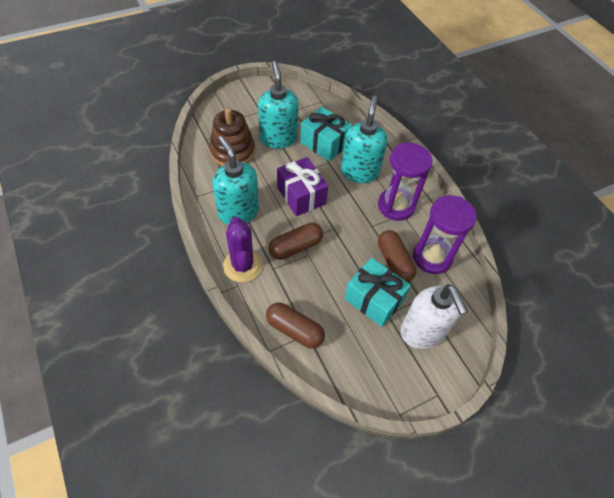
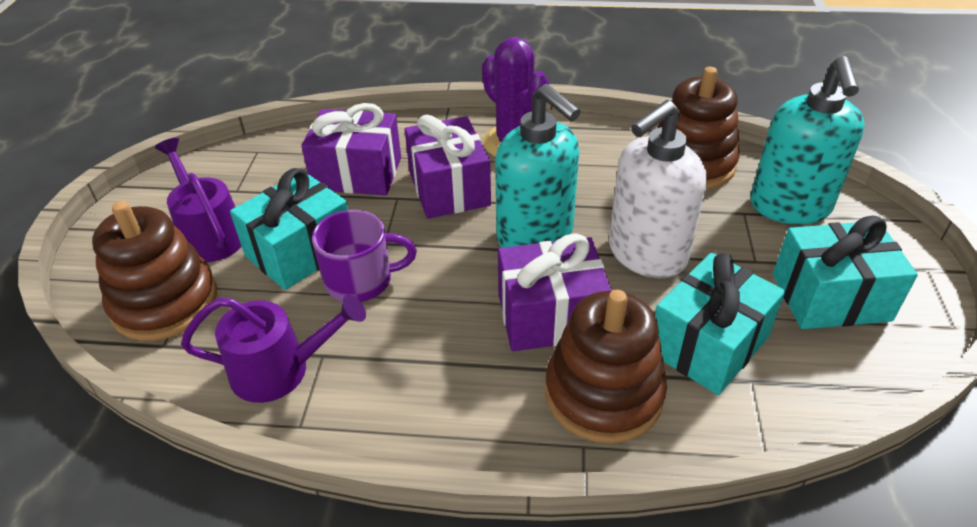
brown capsule: [266,302,325,348] [269,223,323,260] [378,230,416,282] = 3 -> none = 0
brown stacking toy: [209,108,255,166] = 1 -> [92,201,217,341] [545,290,667,443] [657,67,740,190] = 3
purple gift: [277,157,328,216] = 1 -> [301,103,401,196] [405,115,491,219] [498,233,612,351] = 3
purple hourglass: [378,142,433,221] [413,195,477,274] = 2 -> none = 0
purple mug: none = 0 -> [312,210,417,302] = 1
purple watering can: none = 0 -> [155,138,242,262] [181,295,366,403] = 2
turquoise gift: [300,107,352,161] [344,258,411,327] = 2 -> [230,168,348,290] [655,252,785,395] [773,215,918,329] = 3
turquoise soap dispenser: [213,136,259,225] [258,61,299,149] [341,95,387,183] = 3 -> [495,84,580,248] [750,56,865,225] = 2

